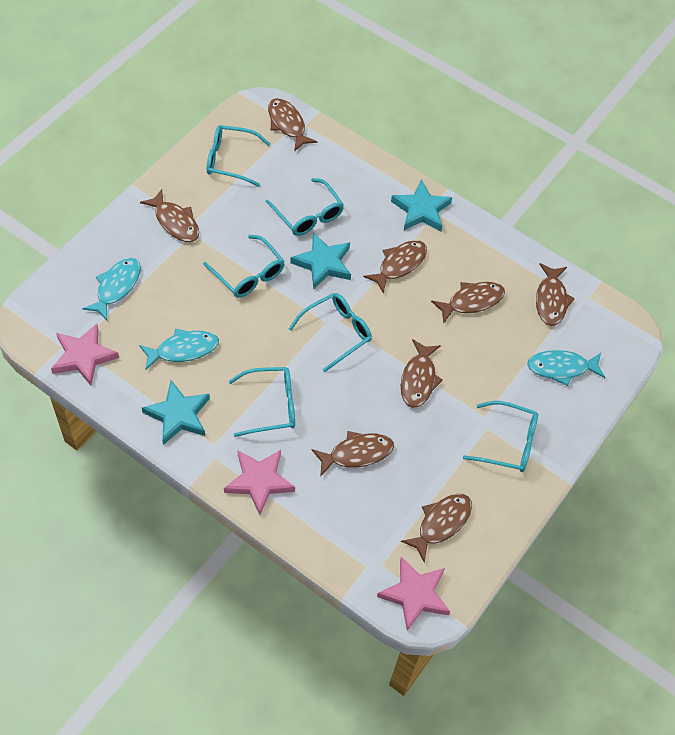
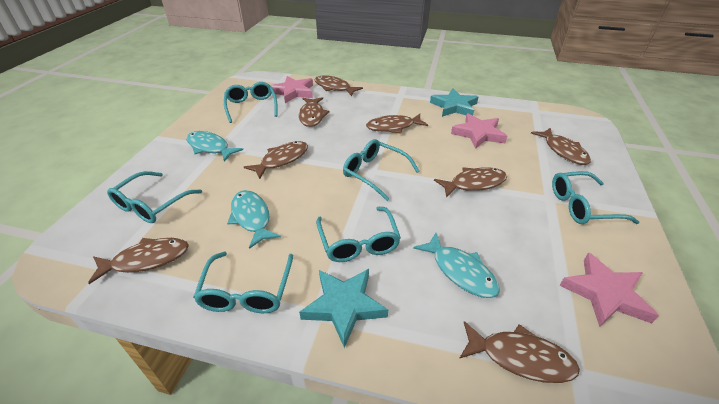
turquoise star: [142,380,210,445] [290,232,351,290] [391,179,452,231] = 3 -> [299,269,388,348] [430,89,478,117] = 2

